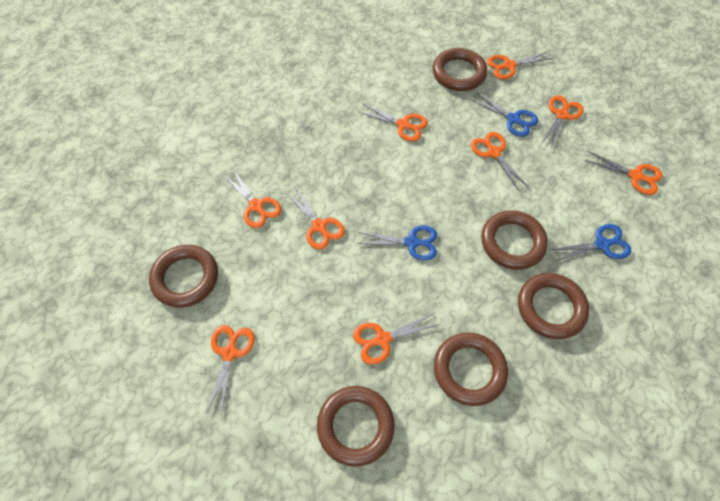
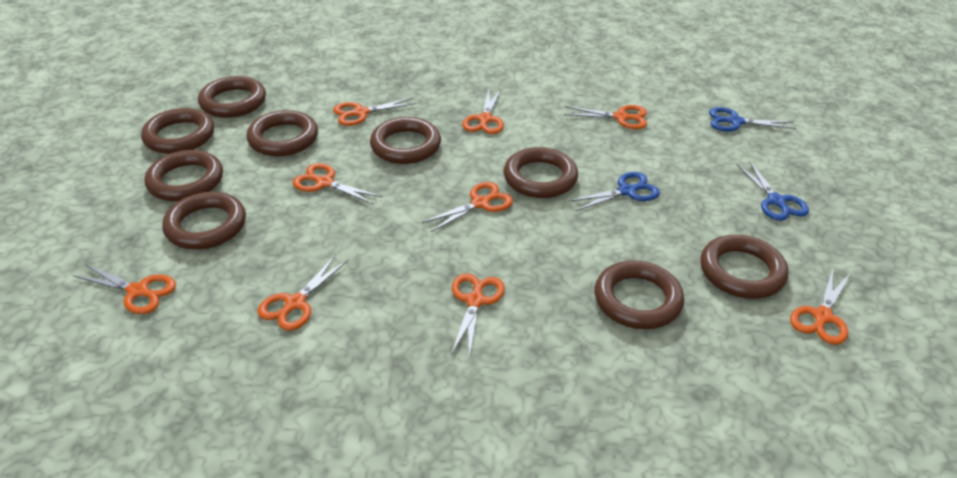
brown ring: [149,245,218,308] [317,386,395,467] [433,48,487,91] [434,332,508,406] [481,210,548,270] [518,273,589,339] = 6 -> [141,108,214,154] [145,150,223,202] [162,192,246,250] [198,76,266,118] [246,110,318,156] [370,117,441,164] [504,147,578,198] [595,261,684,329] [700,235,788,299] = 9

